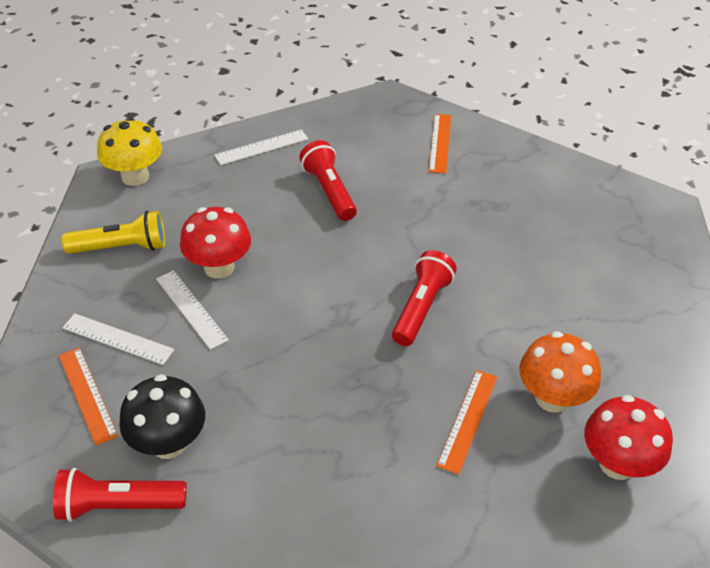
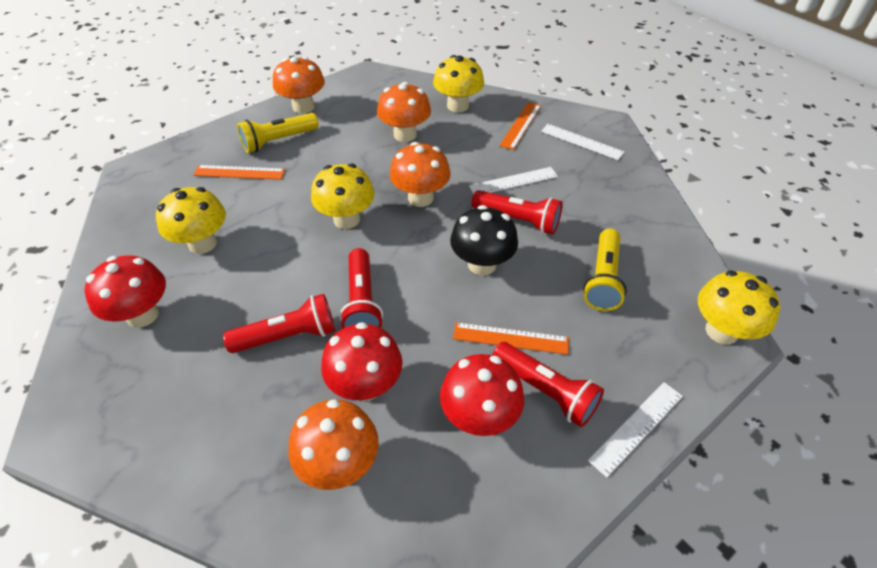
orange mushroom: [519,331,601,413] = 1 -> [273,56,325,114] [289,399,379,490] [377,82,431,142] [390,142,451,207] = 4
red flashlight: [53,468,187,522] [299,140,357,221] [392,250,457,346] = 3 -> [223,294,335,353] [340,248,383,329] [472,190,563,235] [492,342,604,427] = 4
red mushroom: [180,207,251,279] [584,395,673,480] = 2 -> [85,255,166,328] [321,322,403,401] [440,354,524,436] = 3
yellow flashlight: [62,211,165,254] = 1 -> [237,113,319,153] [583,228,627,311] = 2
yellow mushroom: [97,117,162,186] = 1 -> [156,187,226,254] [311,164,375,229] [433,55,484,112] [698,270,780,344] = 4

